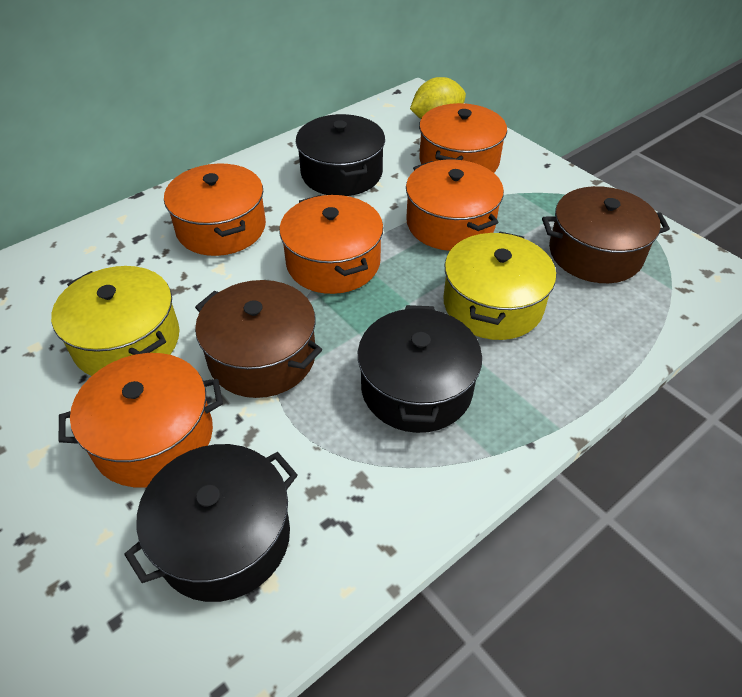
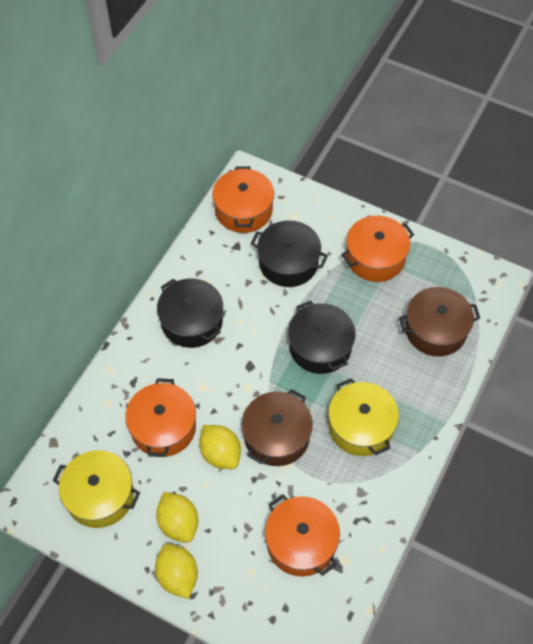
orange pot: [59,353,223,487] [164,164,266,256] [279,195,383,294] [406,160,504,251] [419,103,507,173] = 5 -> [125,378,196,457] [212,166,274,233] [265,494,340,577] [341,216,414,282] = 4
yellow lemon: [410,77,466,119] = 1 -> [155,544,198,599] [156,492,198,543] [199,425,241,469] = 3

